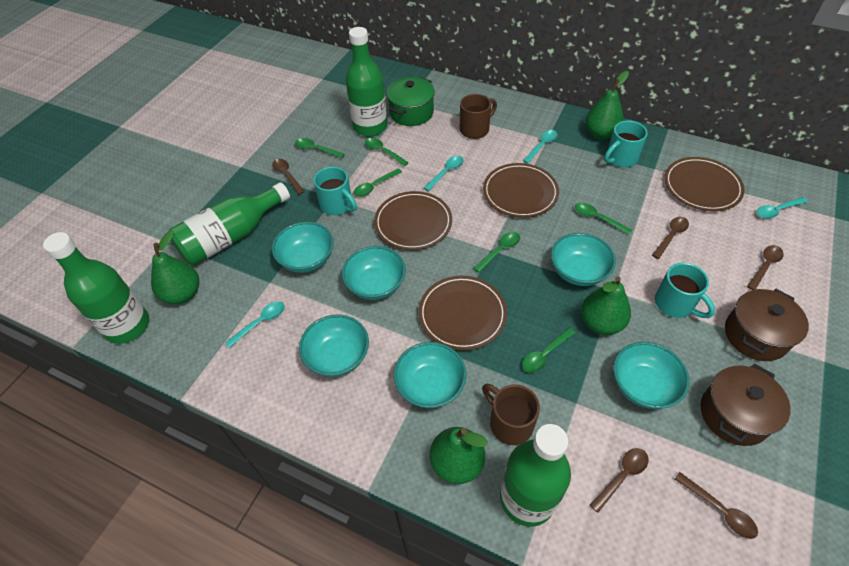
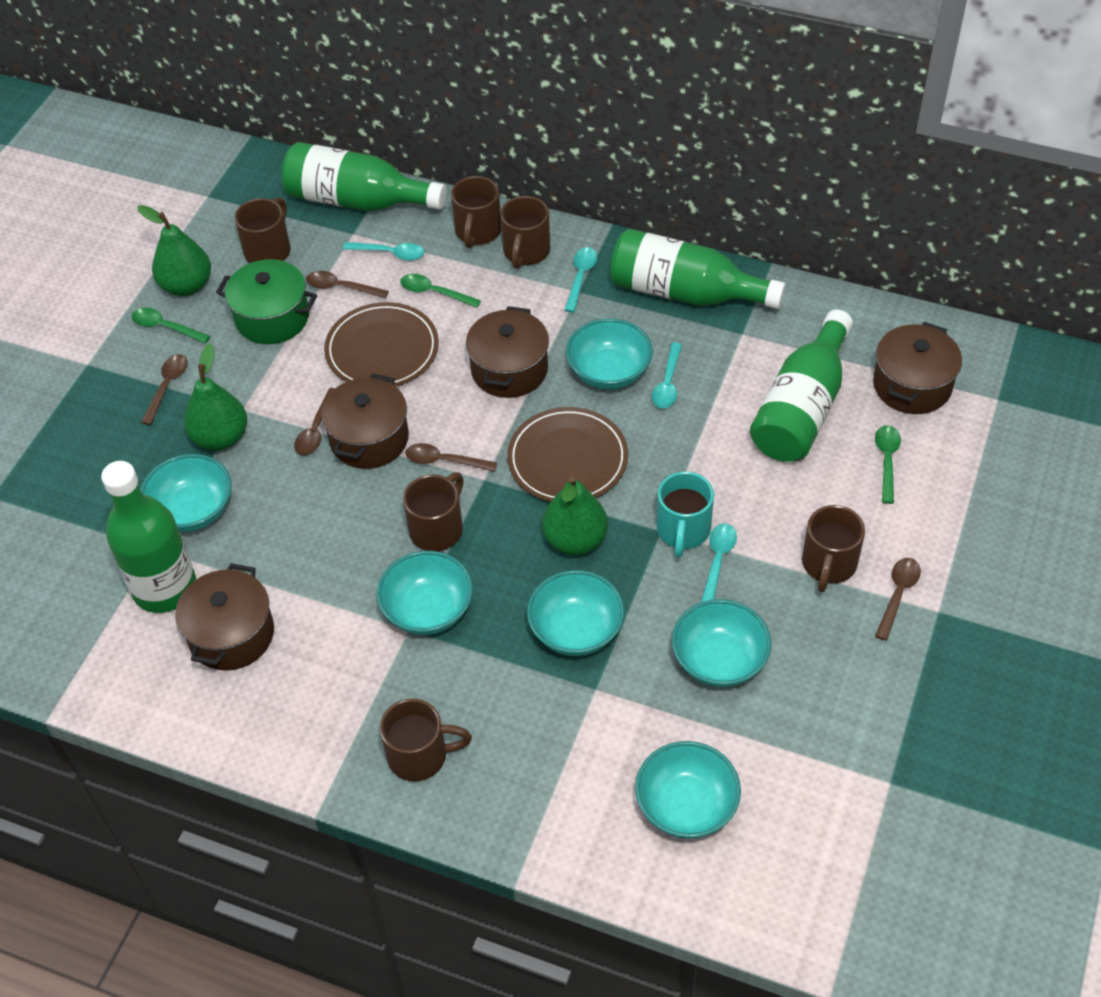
brown mug: [460,94,497,139] [482,384,540,445] = 2 -> [235,197,291,263] [380,698,472,781] [403,472,464,551] [451,176,501,248] [500,196,550,269] [802,505,865,592] = 6
brown plate: [374,191,452,250] [418,276,507,350] [483,163,559,218] [664,157,745,211] = 4 -> [324,302,439,386] [507,407,628,502] = 2
brown pot: [701,364,791,446] [725,289,809,361] = 2 -> [175,563,274,671] [321,373,409,469] [466,306,549,398] [873,322,962,414] = 4
green pear: [151,230,199,304] [430,427,488,484] [581,276,631,335] [586,71,629,140] = 4 -> [137,205,211,296] [184,343,247,451] [542,476,608,556] = 3
green spoon: [295,138,345,158] [354,168,402,197] [365,138,409,166] [473,232,520,273] [522,328,575,373] [575,203,632,234] = 6 -> [132,308,210,344] [400,274,481,308] [875,425,901,504] = 3
turquoise mug: [313,167,357,215] [604,120,648,168] [655,263,715,318] = 3 -> [657,472,714,558] = 1

